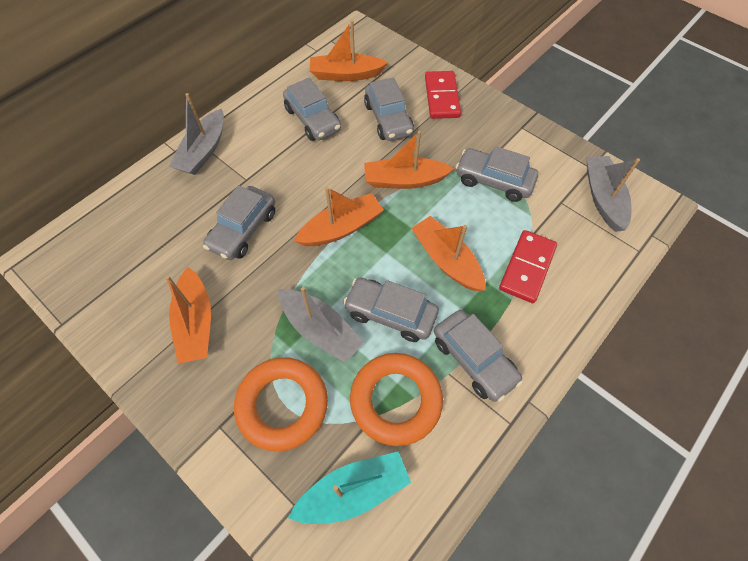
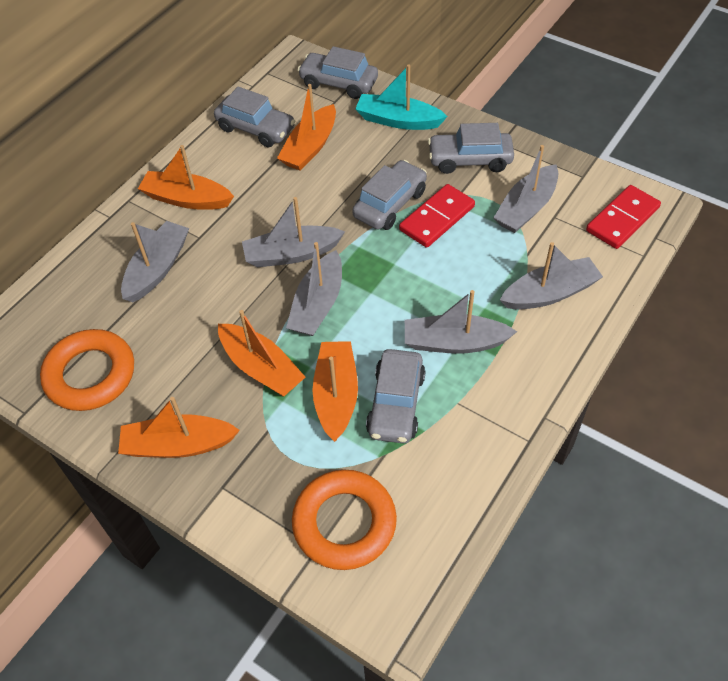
grey boat: [169,93,224,175] [278,287,364,363] [587,156,640,232] = 3 -> [121,221,189,302] [242,197,345,267] [286,242,342,336] [405,290,517,354] [493,145,558,233] [500,242,603,310] = 6
grey car: [203,185,275,260] [283,78,341,141] [343,278,439,342] [364,77,414,141] [434,310,523,402] [456,146,538,202] = 6 -> [214,87,295,148] [298,46,378,99] [352,160,427,230] [366,349,426,443] [428,123,514,174] = 5

